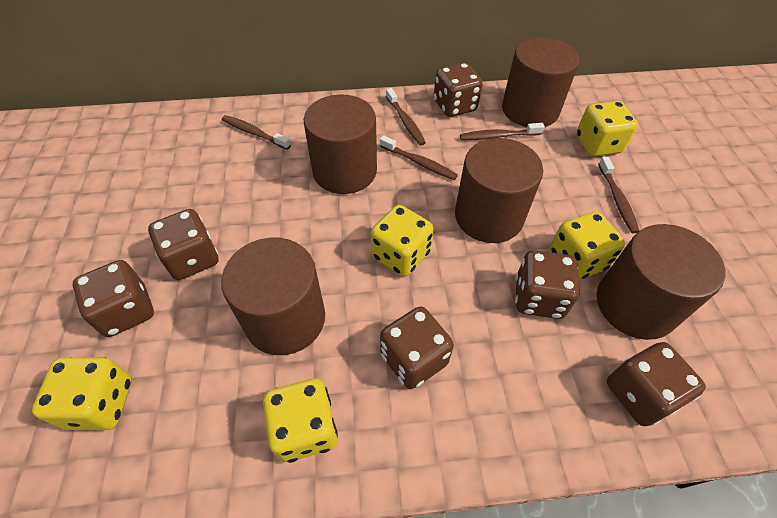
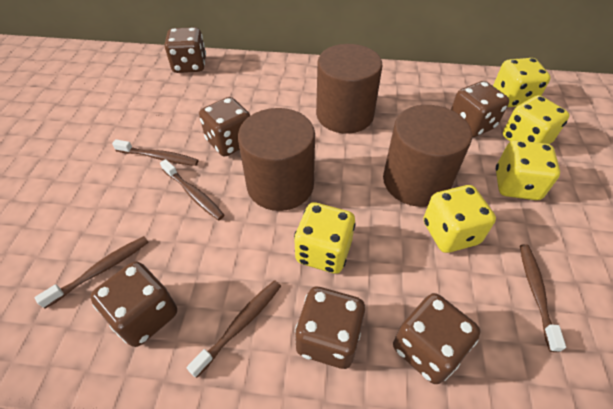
brown cylinder: [221,238,325,355] [304,94,377,194] [455,138,543,243] [502,37,579,127] [597,224,725,340] = 5 -> [238,108,315,211] [316,44,382,134] [383,105,472,207] = 3

